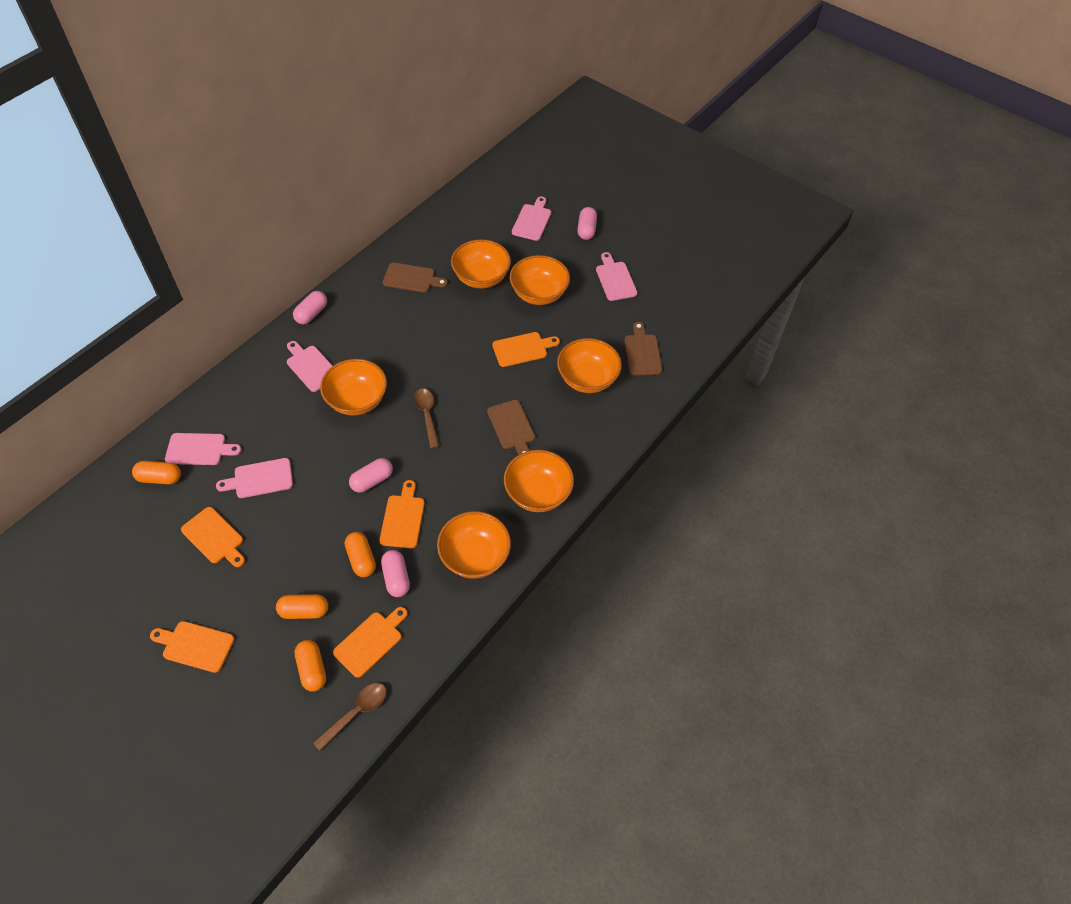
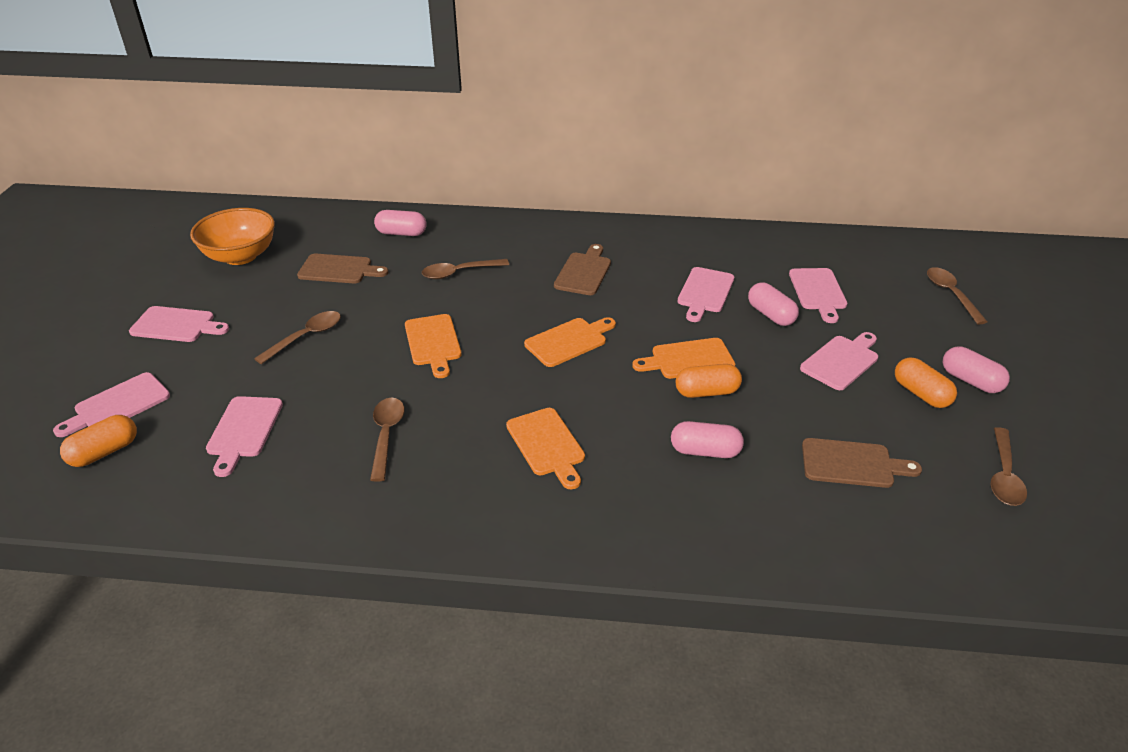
brown spoon: [313,683,386,751] [414,389,439,448] = 2 -> [254,311,341,364] [370,398,404,482] [422,259,509,279] [927,267,987,324] [991,427,1027,506] = 5
orange bowl: [320,359,387,416] [437,511,511,579] [451,239,511,289] [504,450,574,512] [510,255,570,305] [557,338,622,393] = 6 -> [190,208,275,265] = 1
orange capsule: [132,461,181,484] [276,594,328,619] [294,640,326,691] [345,532,376,577] = 4 -> [60,415,137,467] [676,364,742,398] [895,357,957,408] = 3
orange cutting board: [150,621,234,673] [181,507,245,567] [333,607,407,678] [380,480,425,548] [492,332,560,367] = 5 -> [405,314,462,378] [506,408,585,489] [524,317,616,367] [632,338,735,379] = 4
pink cutting board: [165,433,241,465] [216,458,293,498] [287,341,333,392] [512,196,551,241] [596,252,637,301] = 5 -> [53,372,170,437] [129,306,229,342] [206,396,283,477] [677,267,734,322] [789,268,847,323] [800,332,878,390] = 6

